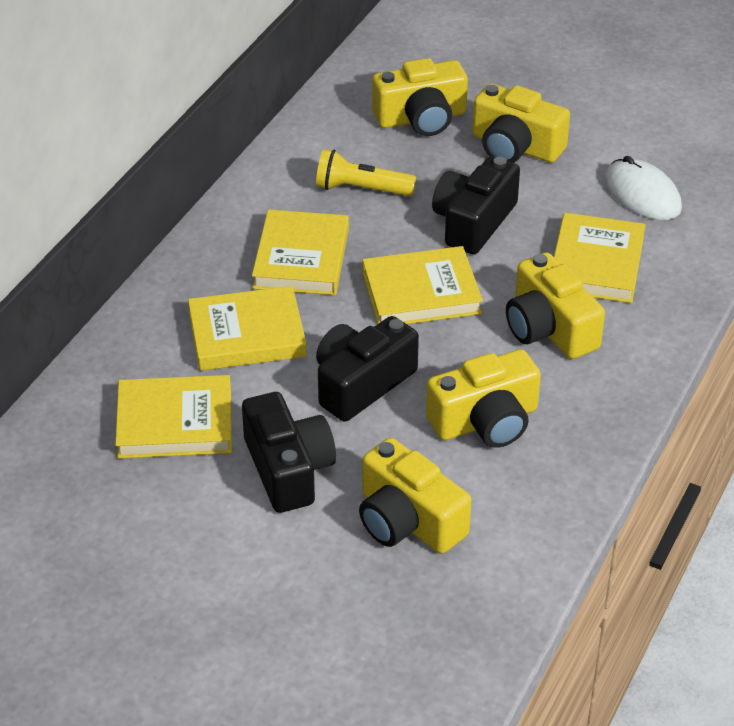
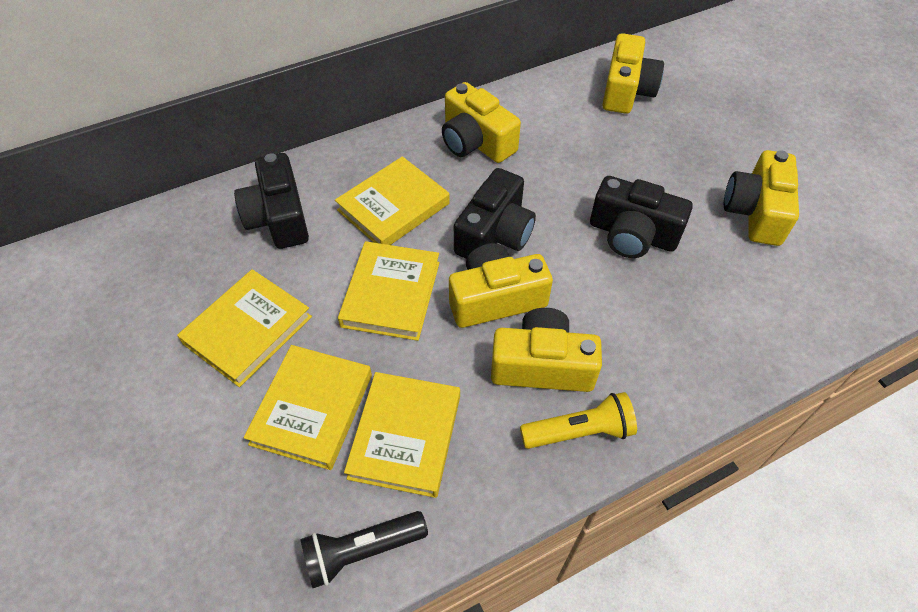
black flashlight: none = 0 -> [300,511,428,588] = 1
white mouse: [604,156,682,220] = 1 -> none = 0

